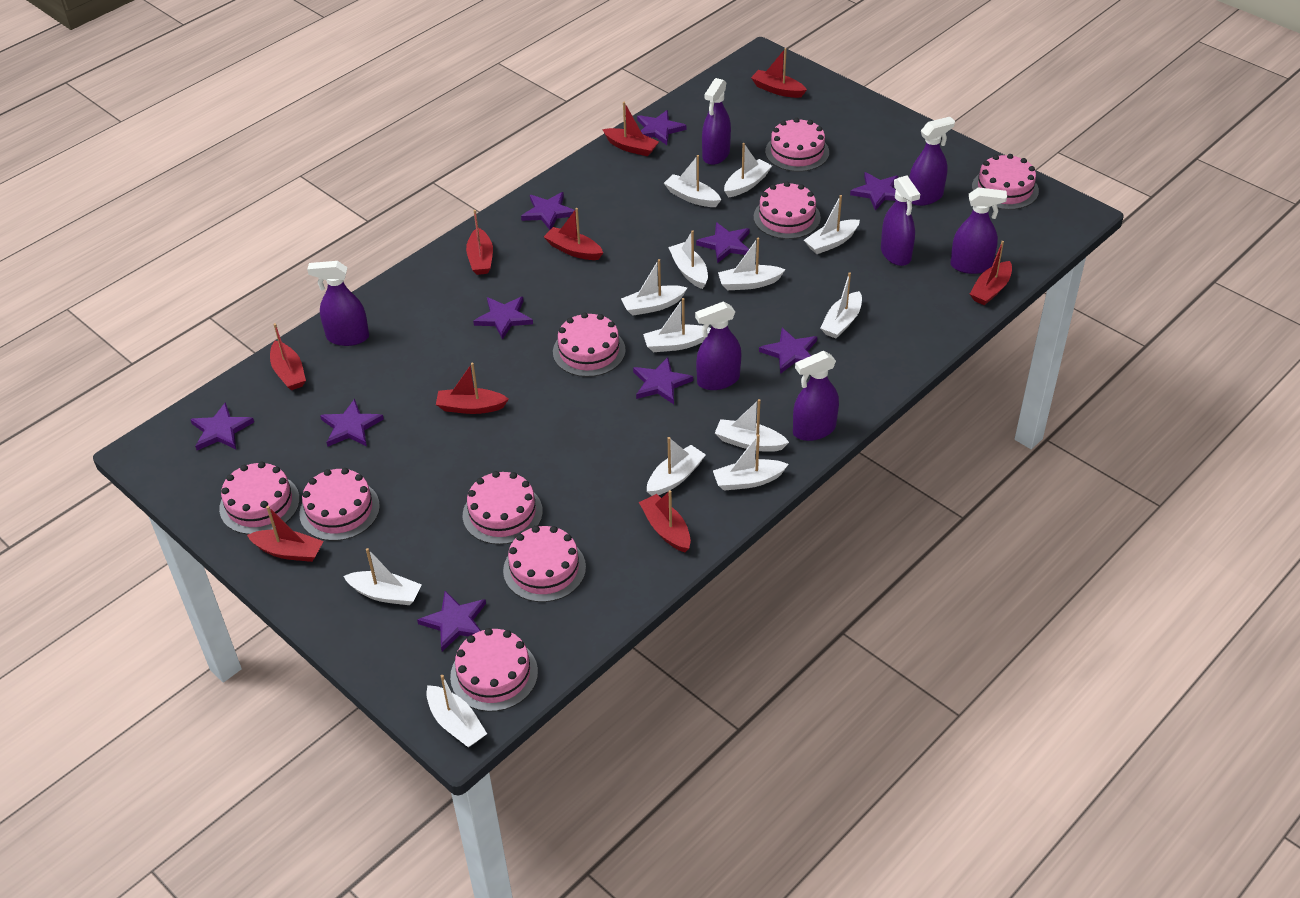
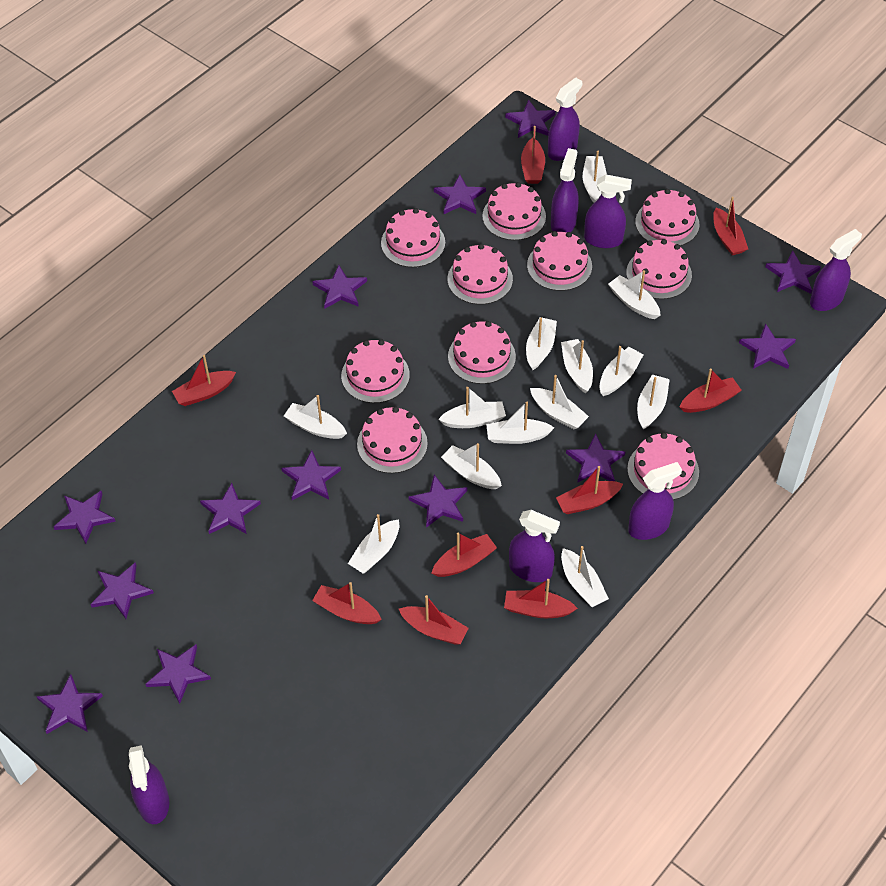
pink cake: [219,462,300,535] [299,468,380,541] [450,628,538,712] [463,471,543,545] [503,526,586,602] [553,312,626,377] [754,182,821,239] [765,118,829,172] [972,154,1039,210] = 9 -> [341,340,410,403] [357,407,428,473] [381,208,445,267] [447,244,513,305] [448,321,516,384] [482,182,546,240] [527,231,592,291] [626,239,692,299] [627,433,699,500] [635,189,699,246] = 10
purple star: [190,402,254,450] [320,399,384,447] [417,591,486,652] [473,297,533,340] [521,192,575,230] [633,357,693,404] [637,110,686,145] [696,222,749,263] [759,328,817,374] [850,172,898,211] = 10 -> [37,674,103,734] [53,491,116,544] [90,562,154,619] [145,645,211,704] [200,483,261,534] [281,450,341,500] [312,265,367,309] [409,475,468,528] [434,175,486,214] [505,100,556,138] [566,433,625,482] [739,323,796,369] [765,250,821,294] = 13

